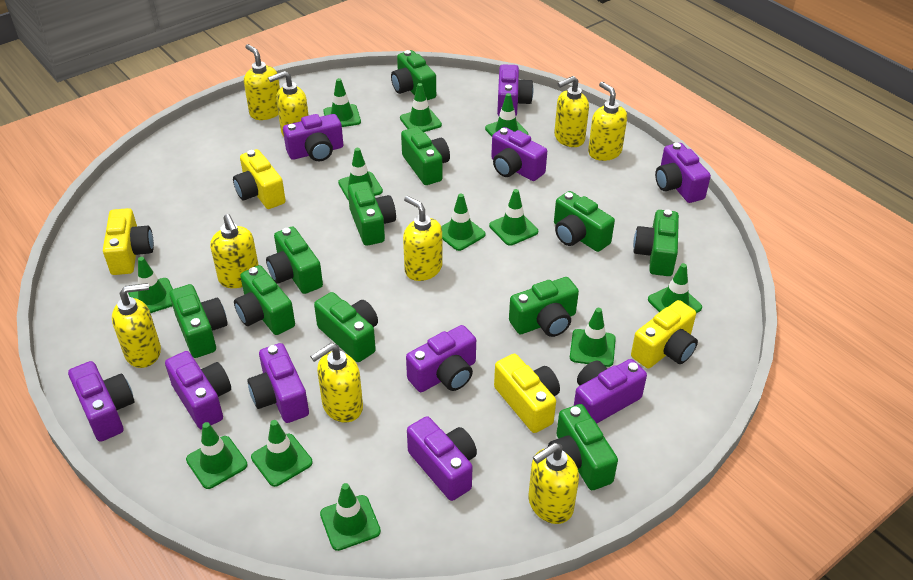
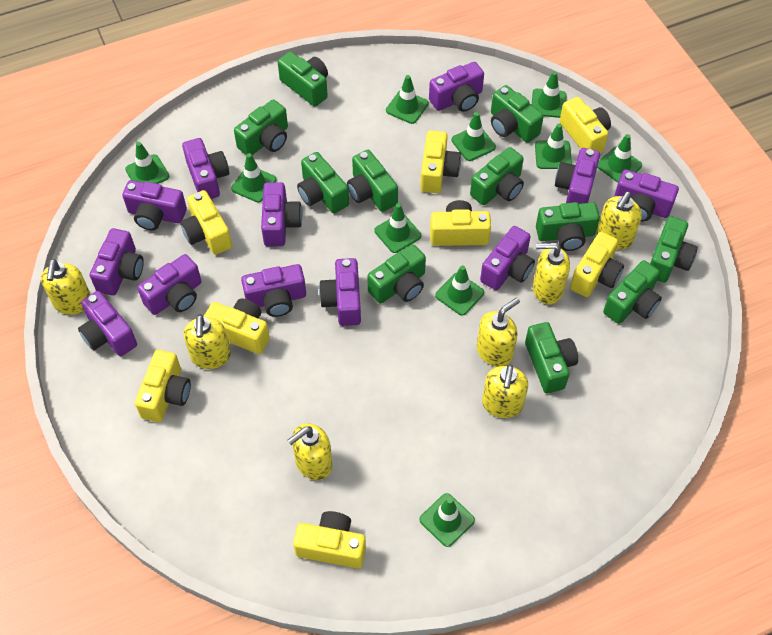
green traffic cone: [128,257,173,313] [186,422,248,489] [251,420,313,487] [320,483,381,551] [323,78,361,127] [338,148,383,201] [400,83,442,132] [441,194,486,251] [485,93,528,137] [489,189,538,246] [570,308,616,367] [648,263,702,313] = 12 -> [125,142,169,184] [231,153,277,202] [374,203,421,253] [386,75,429,124] [419,493,475,547] [435,265,484,316] [452,112,496,161] [532,71,567,118] [535,123,572,169] [597,134,642,183] = 10
purple camera: [68,361,134,442] [165,351,231,430] [247,343,309,423] [283,114,343,161] [406,325,476,392] [407,416,477,501] [491,127,547,181] [497,64,533,116] [574,359,647,424] [655,143,711,203] = 10 -> [78,291,137,356] [90,228,144,296] [122,180,187,230] [137,254,202,315] [182,138,229,199] [241,264,306,317] [261,182,302,246] [319,258,361,326] [429,62,484,112] [480,226,535,290] [555,148,600,204] [614,170,679,222] = 12
yellow camera: [103,208,154,275] [233,149,286,209] [494,354,560,433] [631,300,698,368] = 4 -> [135,350,191,422] [180,190,232,255] [204,298,270,354] [293,511,366,569] [420,130,461,193] [430,200,491,246] [560,97,611,153] [570,232,624,297] = 8
yellow soap dispenser: [112,283,161,368] [210,214,259,288] [244,44,280,120] [268,71,309,137] [310,343,363,422] [403,196,443,281] [528,443,579,524] [554,76,589,147] [588,82,627,161] = 9 -> [41,259,91,315] [183,315,231,369] [288,423,333,480] [477,298,520,367] [482,365,528,418] [533,243,570,305] [597,192,642,250] = 7

